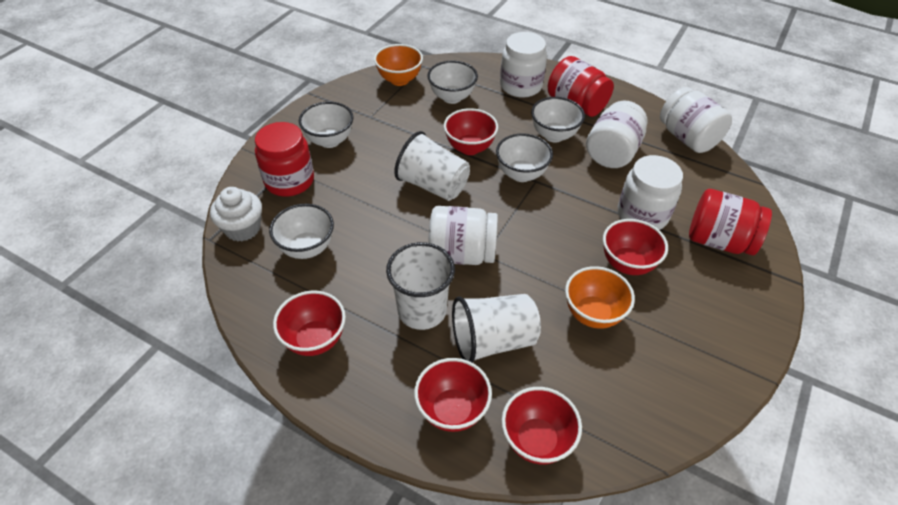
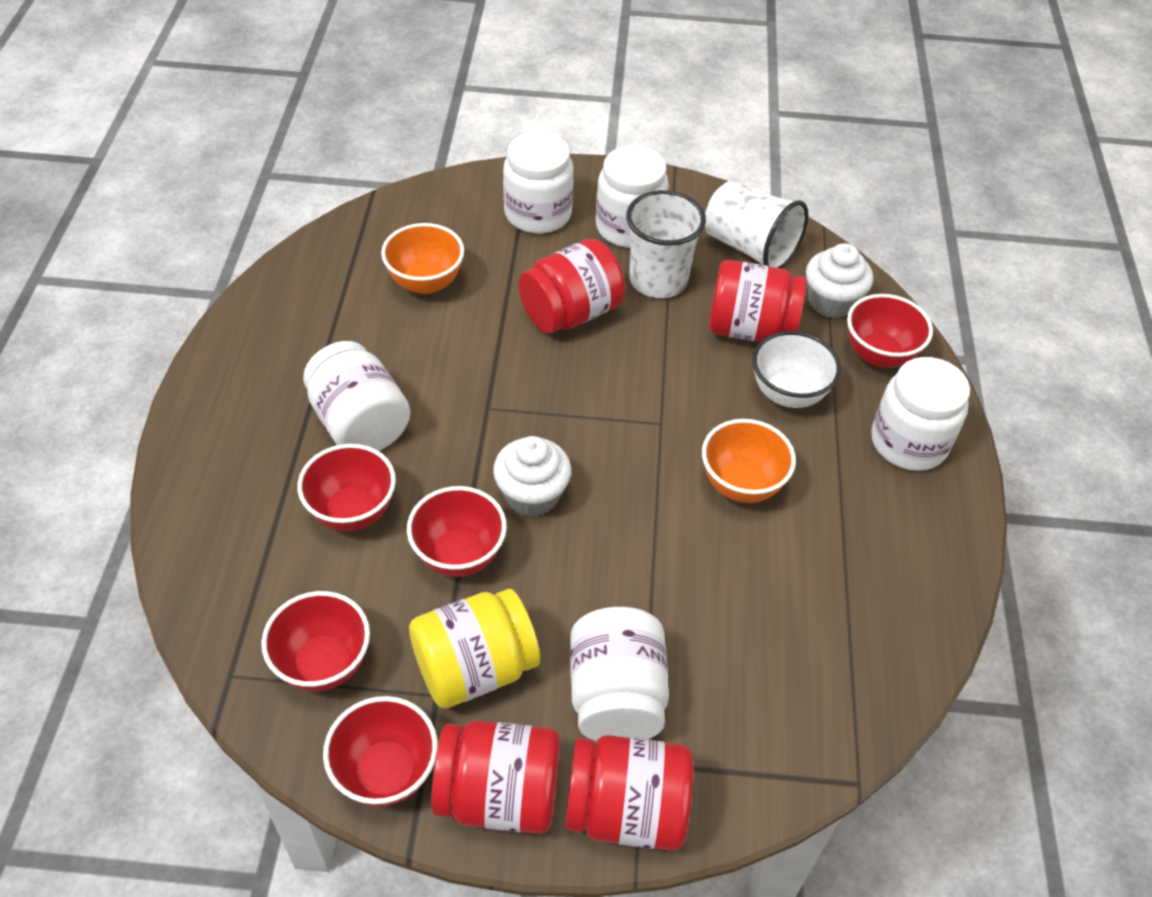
red jar: [255,122,314,196] [548,56,614,117] [689,189,772,255] = 3 -> [431,721,560,834] [519,239,625,333] [566,735,693,851] [709,260,807,342] = 4
white bowl: [269,204,334,259] [299,101,354,148] [427,61,478,104] [496,133,553,182] [531,97,585,143] = 5 -> [753,331,841,408] = 1
white cup: [386,242,455,330] [394,131,470,201] [452,294,541,363] = 3 -> [626,190,706,298] [705,181,808,268] = 2
white cupcake: [210,187,262,242] = 1 -> [493,436,571,517] [806,243,873,318] = 2
yellow jar: none = 0 -> [409,589,540,708] = 1

